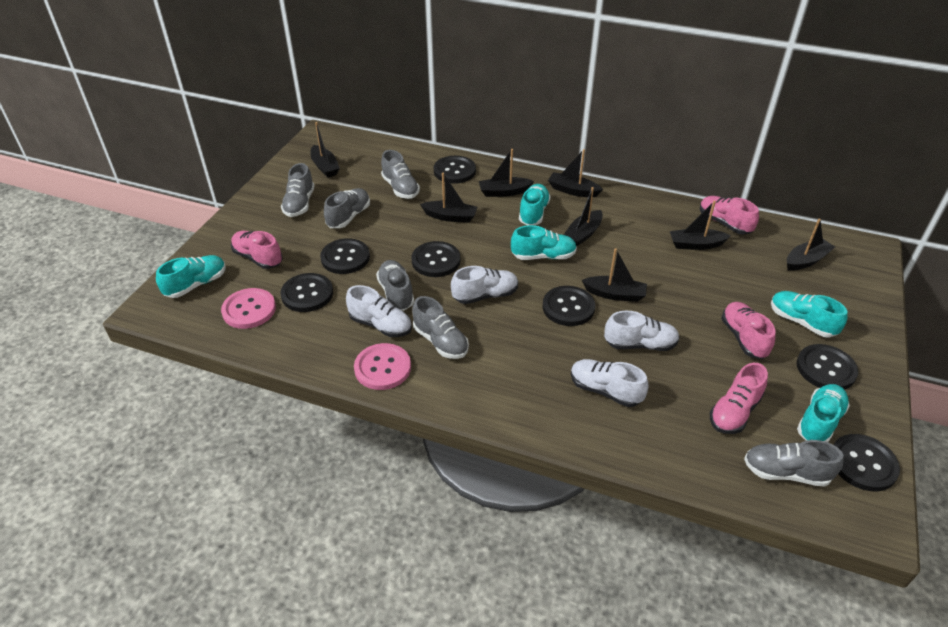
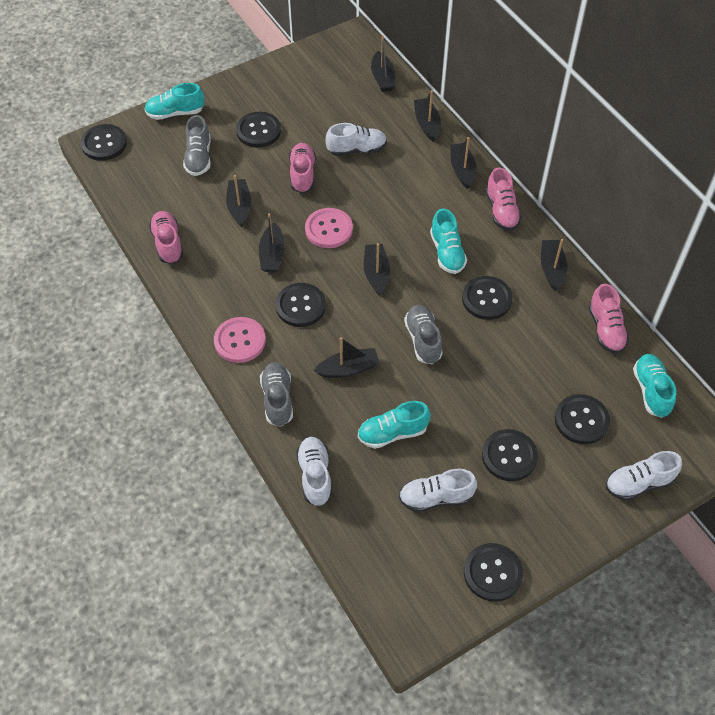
grey shoe: [281,163,314,217] [324,188,370,228] [376,260,414,311] [381,150,420,199] [412,296,469,359] [744,440,843,487] = 6 -> [183,115,211,176] [260,362,293,427] [404,305,443,364] = 3
turquoise shoe: [156,255,226,298] [511,225,577,260] [519,184,551,225] [771,291,848,338] [797,384,850,442] = 5 -> [145,83,205,120] [358,401,431,449] [430,209,467,274] [633,354,676,418] = 4

